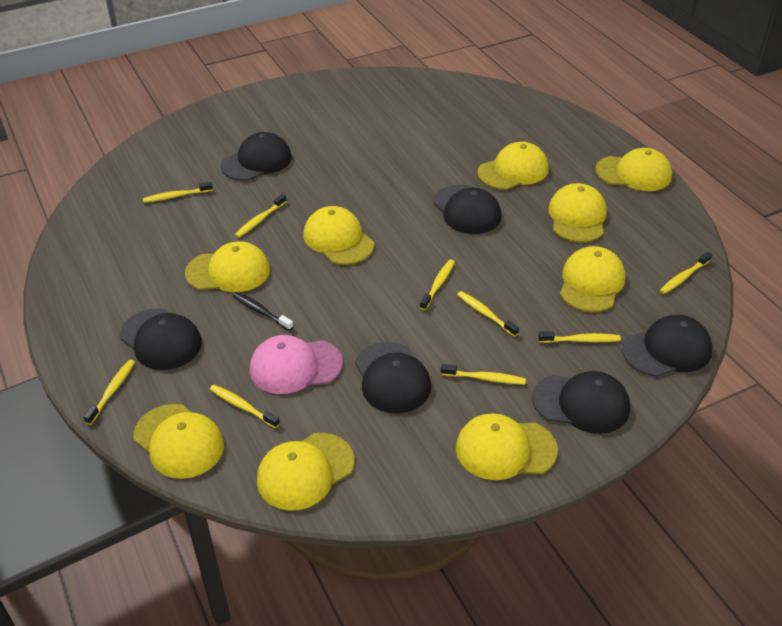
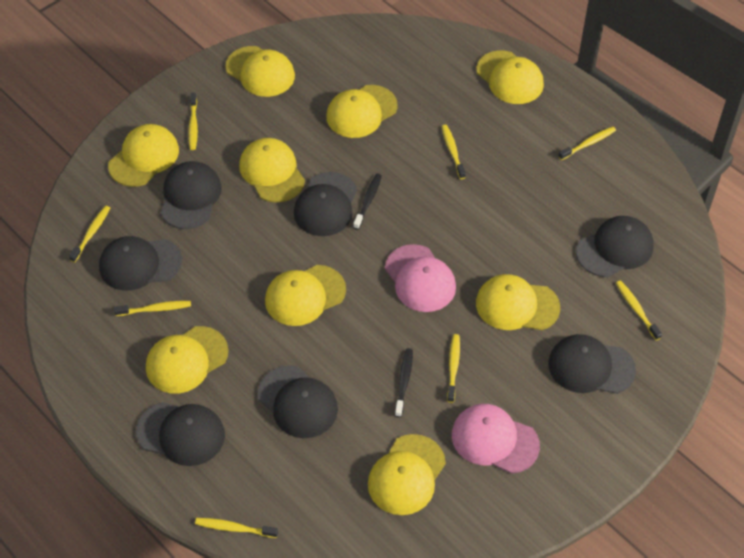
black cap: [120,309,202,370] [221,132,292,181] [355,342,431,413] [433,185,501,234] [532,371,630,434] [622,315,713,377] = 6 -> [99,236,182,291] [136,402,225,466] [161,161,222,229] [258,366,338,438] [294,172,357,236] [548,334,636,394] [576,216,654,277] = 7
black toothbrush: [232,292,294,331] = 1 -> [353,173,382,230] [395,348,413,417] = 2
pink cap: [250,335,343,394] = 1 -> [385,244,456,312] [452,404,540,474] = 2
yellow toothbrush: [83,360,135,425] [143,181,213,203] [210,385,280,428] [235,194,287,238] [420,259,455,310] [441,364,526,385] [457,291,519,337] [538,331,621,343] [659,252,712,294] = 9 -> [69,206,110,263] [114,301,191,316] [188,93,198,150] [195,518,278,538] [441,125,466,179] [447,334,460,403] [558,127,616,160] [616,280,662,340] = 8

